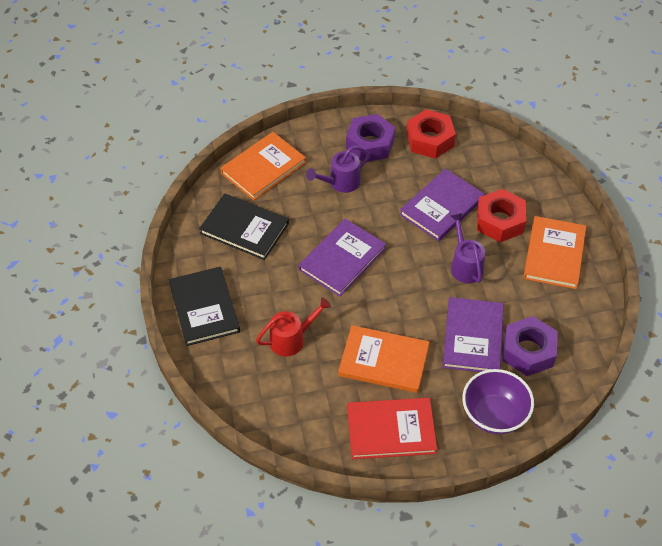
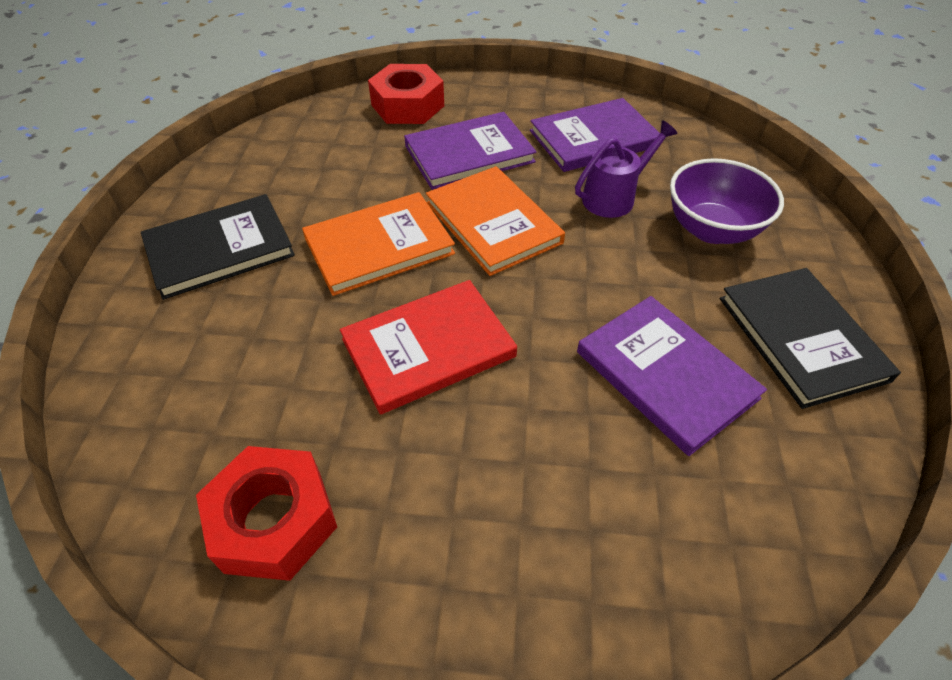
orange book: [220,132,306,200] [338,325,429,393] [523,216,586,289] = 3 -> [302,192,455,296] [426,166,565,276] = 2
purple nut: [346,114,395,162] [503,316,558,376] = 2 -> none = 0
purple watering can: [306,146,370,193] [450,213,485,283] = 2 -> [575,120,678,218] = 1
red watering can: [256,298,331,357] = 1 -> none = 0

